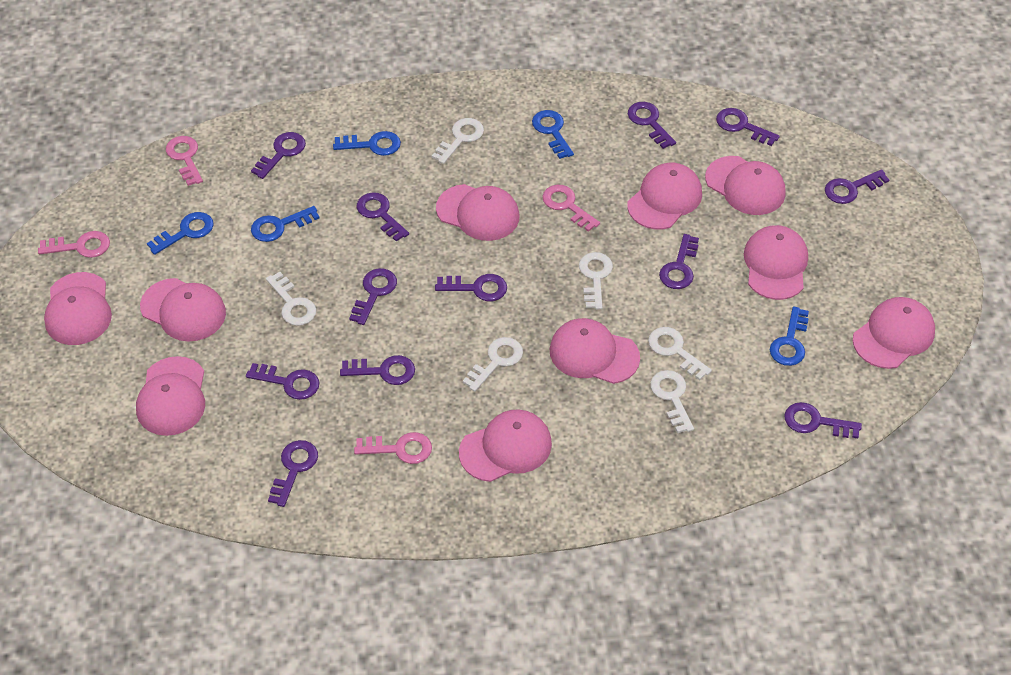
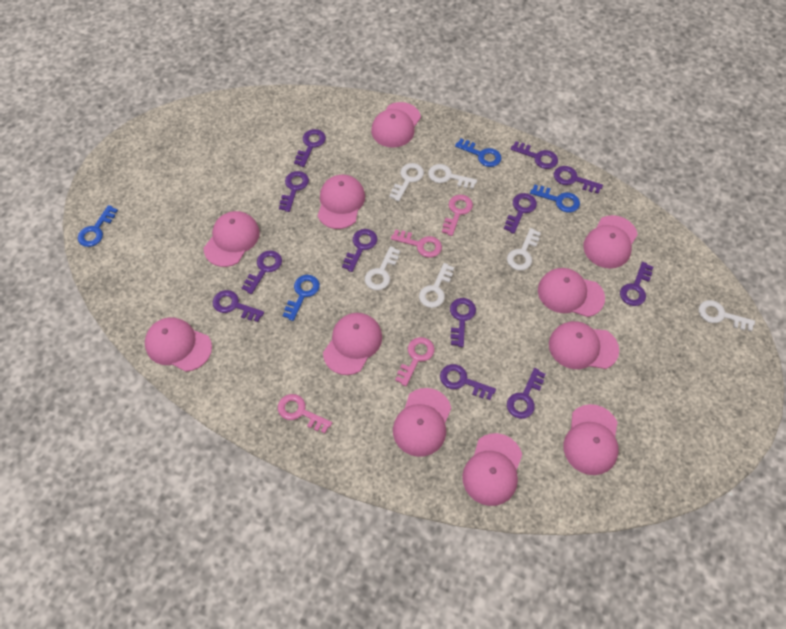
blue key: [147,212,214,255] [251,206,320,242] [333,131,401,156] [532,110,574,159] [770,306,809,366] = 5 -> [78,205,118,247] [282,275,320,321] [455,139,501,167] [530,185,580,212] = 4
pink cap: [44,272,112,345] [136,356,205,436] [140,278,226,342] [436,184,520,241] [459,409,552,482] [550,318,640,384] [627,163,702,229] [705,156,786,215] [744,225,808,300] [853,297,935,369] = 10 -> [145,317,212,372] [204,211,260,267] [318,175,365,229] [323,313,382,375] [371,102,421,148] [393,388,451,457] [462,433,522,506] [538,268,605,317] [549,321,619,369] [564,404,619,475] [583,215,638,268] = 11

